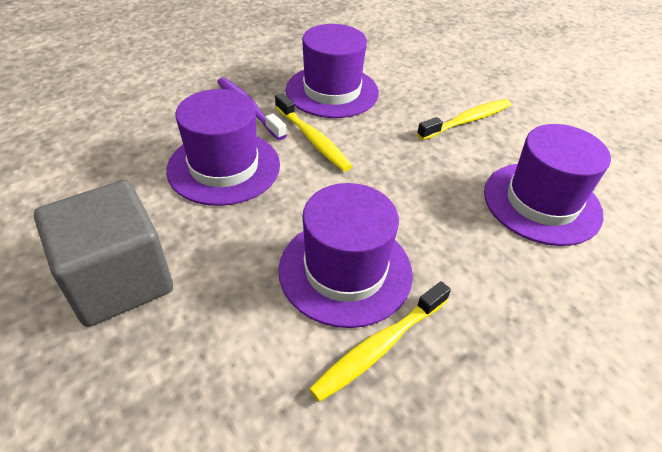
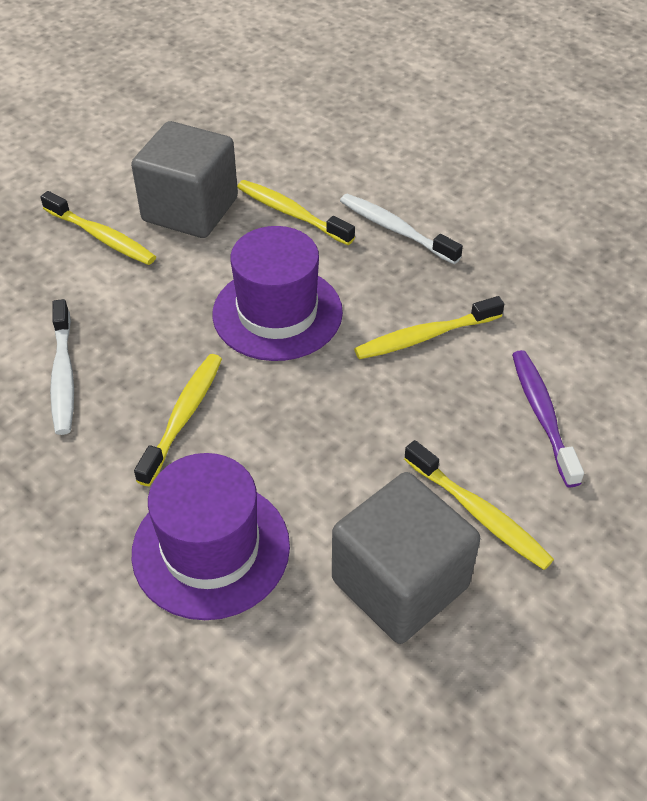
grey cube: [34,180,173,327] = 1 -> [131,121,238,238] [332,472,480,644] = 2
purple hat: [166,89,280,206] [278,183,413,328] [286,24,379,118] [484,124,611,246] = 4 -> [132,453,290,620] [212,226,343,361] = 2
white toothbrush: none = 0 -> [50,299,74,435] [340,194,463,264] = 2
yellow toothbrush: [275,93,352,172] [309,281,451,402] [417,99,511,140] = 3 -> [40,191,156,265] [134,354,222,486] [237,180,355,245] [354,296,504,360] [404,440,554,570] = 5

